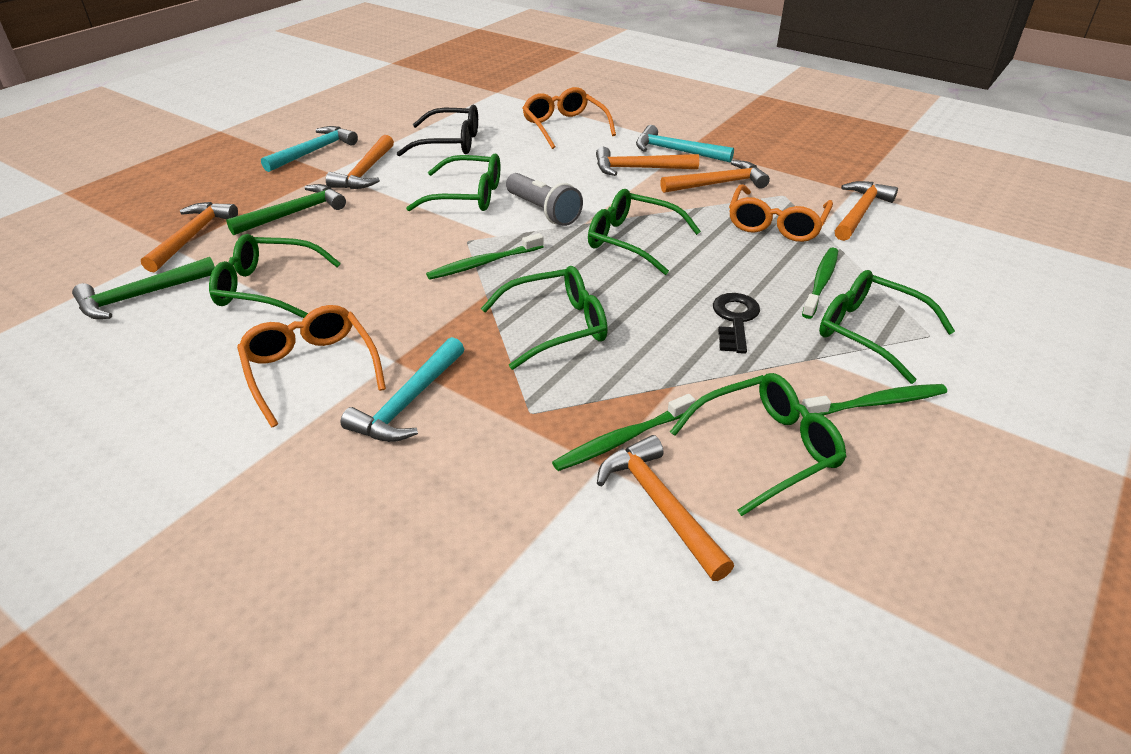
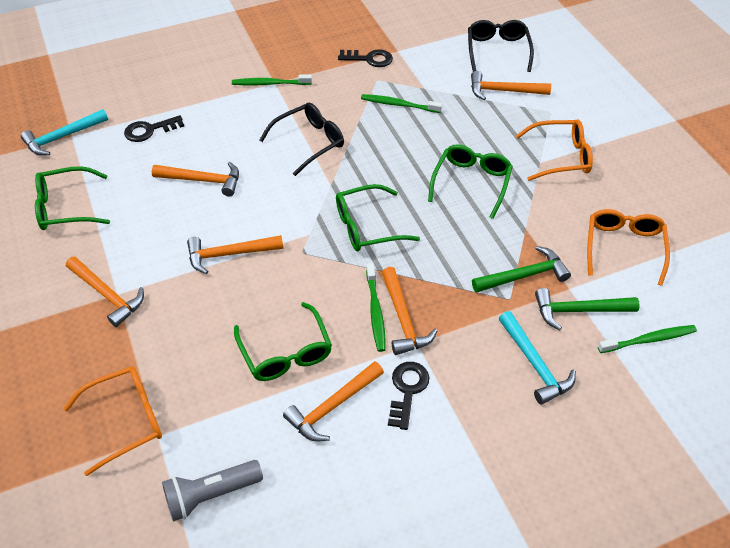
black glasses: [396,105,478,156] = 1 -> [259,103,344,176] [468,20,534,72] = 2
black key: [713,293,760,354] = 1 -> [124,115,184,142] [338,49,393,67] [388,362,429,430] = 3
green glasses: [209,234,341,318] [406,154,500,211] [481,266,608,370] [588,189,701,275] [670,373,846,516] [819,270,955,384] = 6 -> [35,166,110,230] [234,302,332,381] [336,184,420,251] [428,144,513,219] = 4
turquoise hammer: [261,126,358,172] [341,337,464,442] [636,125,734,162] = 3 -> [21,109,108,156] [499,311,576,405] = 2

